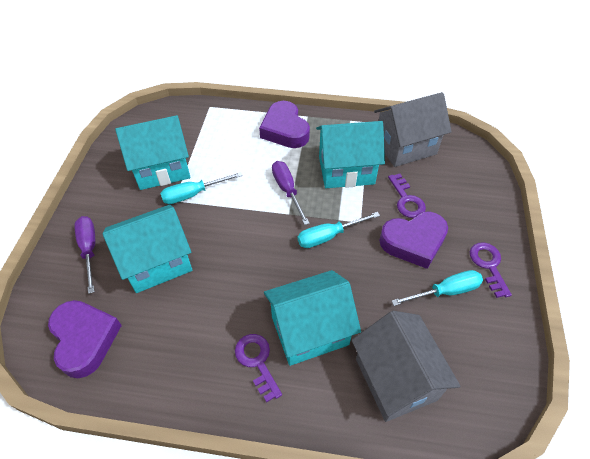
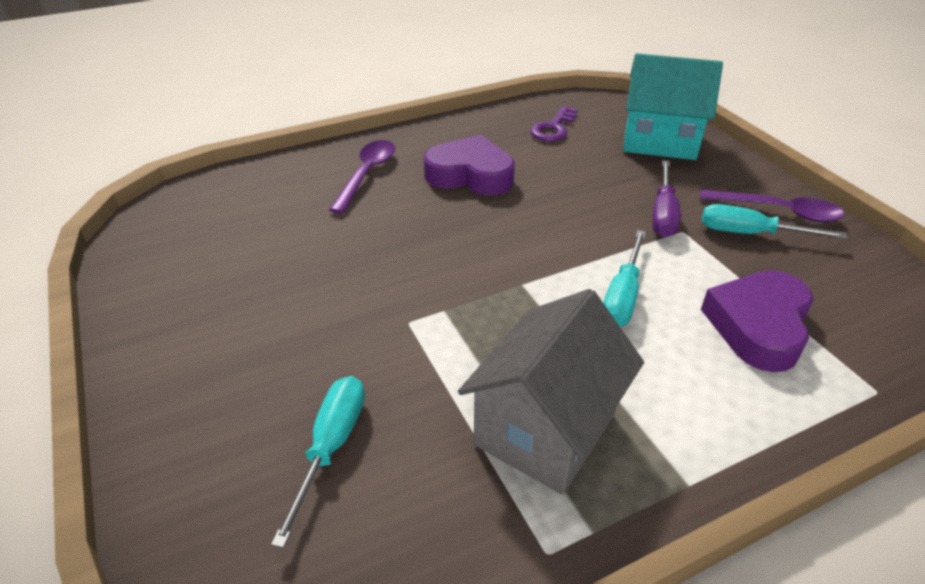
grey house: [352,311,460,422] [374,92,452,167] = 2 -> [458,289,644,495] = 1
purple heart: [48,300,122,378] [259,101,310,148] [379,212,448,269] = 3 -> [424,135,515,195] [701,270,814,372] = 2
purple key: [235,334,282,403] [388,174,426,218] [470,242,512,298] = 3 -> [531,106,578,142] = 1
purple screwdriver: [74,216,95,294] [272,161,310,225] = 2 -> [652,160,681,237] = 1
purple spoon: none = 0 -> [329,140,395,214] [700,189,844,222] = 2
turquoise house: [102,205,192,293] [115,115,191,190] [264,270,361,366] [316,121,385,188] = 4 -> [623,53,723,160] = 1

